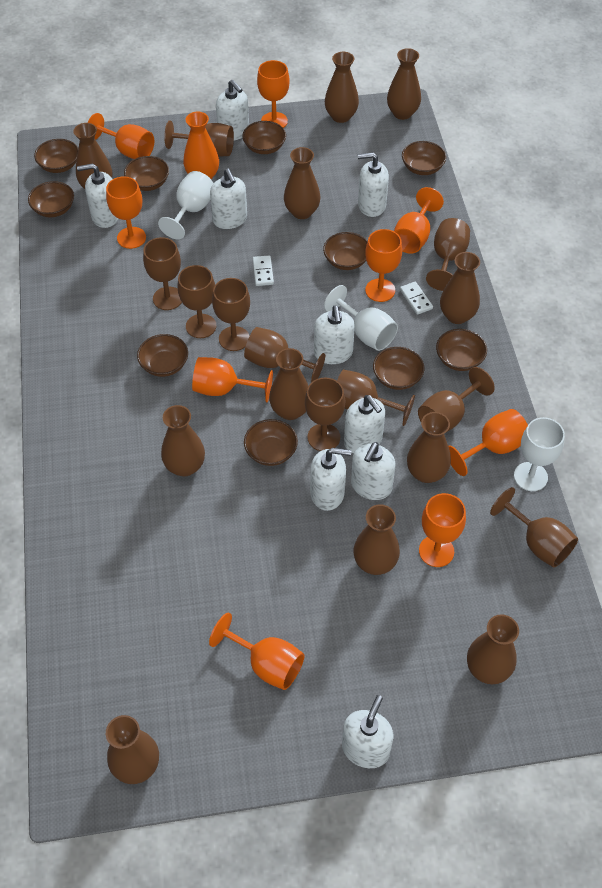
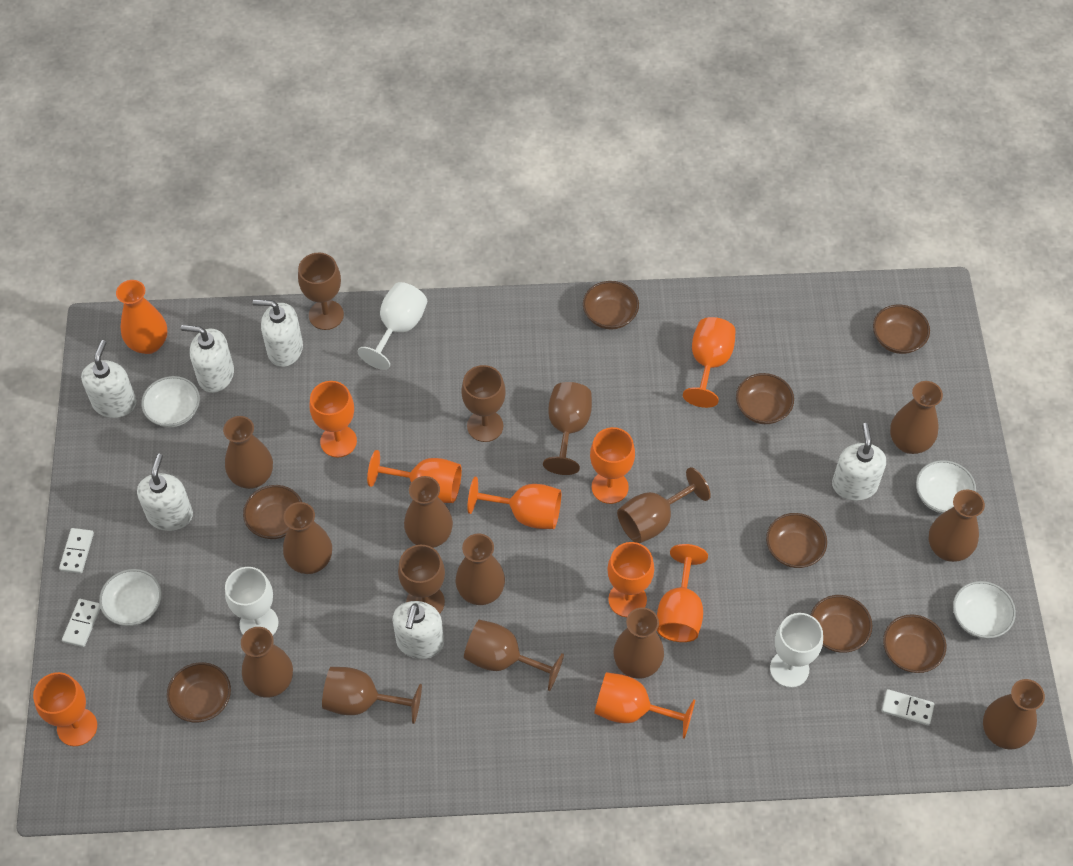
brown bowl: [28,181,74,217] [34,139,78,173] [124,156,169,191] [137,334,188,377] [242,121,286,154] [244,419,298,466] [323,232,368,270] [373,347,424,390] [402,141,446,175] [436,329,487,371] = 10 -> [167,662,231,722] [243,485,302,539] [583,281,639,330] [736,373,794,424] [766,513,827,568] [811,595,872,653] [873,305,930,354] [883,614,946,673] = 8
brown goblet: [143,237,182,310] [164,121,234,157] [178,265,216,338] [212,278,250,351] [244,327,325,382] [305,377,345,451] [337,370,415,426] [418,367,495,432] [426,218,470,291] [490,487,578,567] = 10 -> [298,253,344,330] [322,667,422,724] [398,545,445,614] [461,365,506,442] [464,620,564,691] [543,382,592,475] [617,467,711,543] = 7
brown vase: [73,123,112,189] [106,715,159,784] [161,405,205,476] [269,348,308,420] [284,147,320,219] [325,52,359,123] [353,504,400,575] [387,48,421,120] [407,412,451,483] [440,252,480,324] [467,614,519,684] = 11 -> [223,416,273,489] [241,627,293,698] [283,502,332,574] [404,476,453,548] [456,534,505,605] [613,607,664,679] [890,381,943,454] [929,490,985,562] [983,679,1045,750] = 9
white bowl: none = 0 -> [99,569,162,626] [141,376,200,427] [916,460,976,514] [953,581,1016,638] = 4
white domino: [253,256,274,286] [400,282,433,315] = 2 -> [59,528,94,574] [62,599,101,647] [882,689,934,726] = 3
white soap dispenser: [77,163,118,228] [210,169,247,229] [216,80,249,141] [310,448,351,511] [314,306,355,364] [342,695,394,768] [344,395,385,453] [351,442,395,500] [358,152,389,217] = 9 -> [81,340,136,418] [137,454,193,531] [181,325,234,393] [253,300,303,367] [392,601,444,659] [832,423,886,501] = 6

